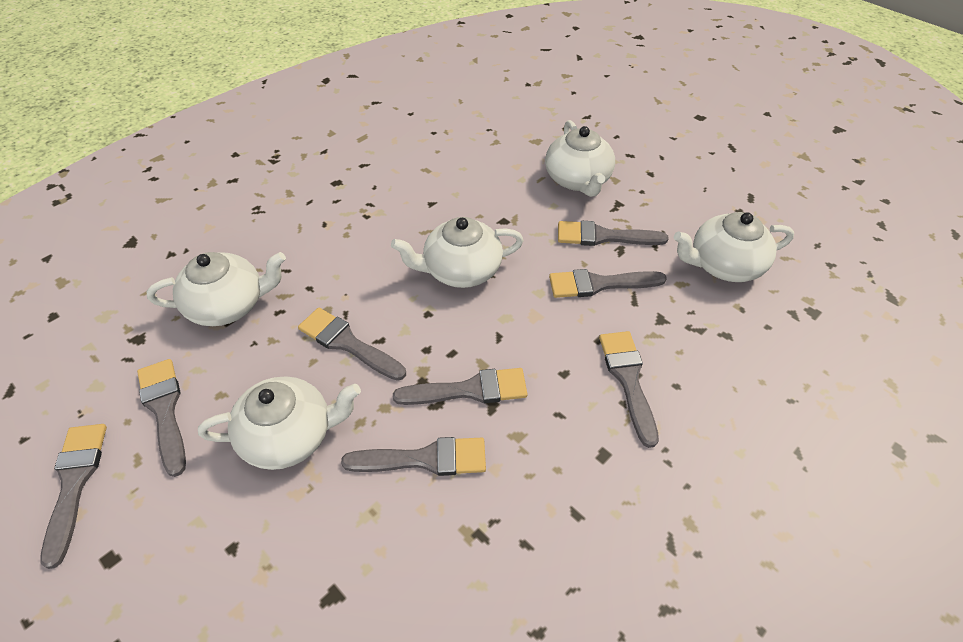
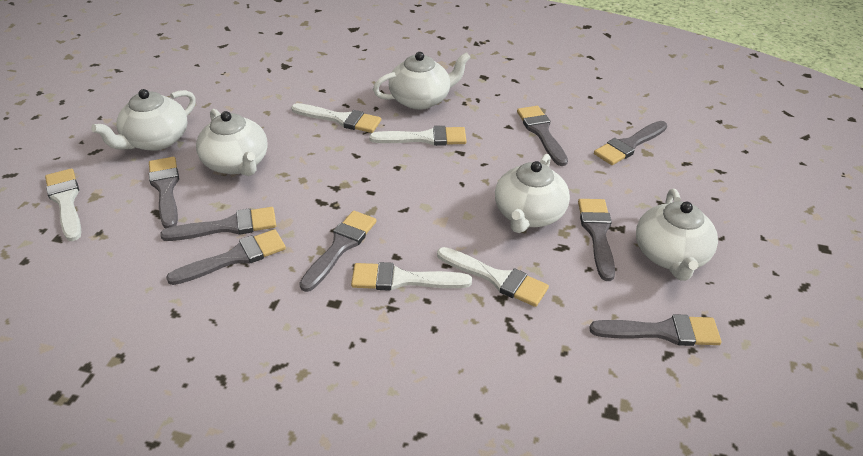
white brush: none = 0 -> [45,168,81,241] [291,103,381,133] [351,262,472,291] [369,126,467,146] [437,247,549,307] = 5

